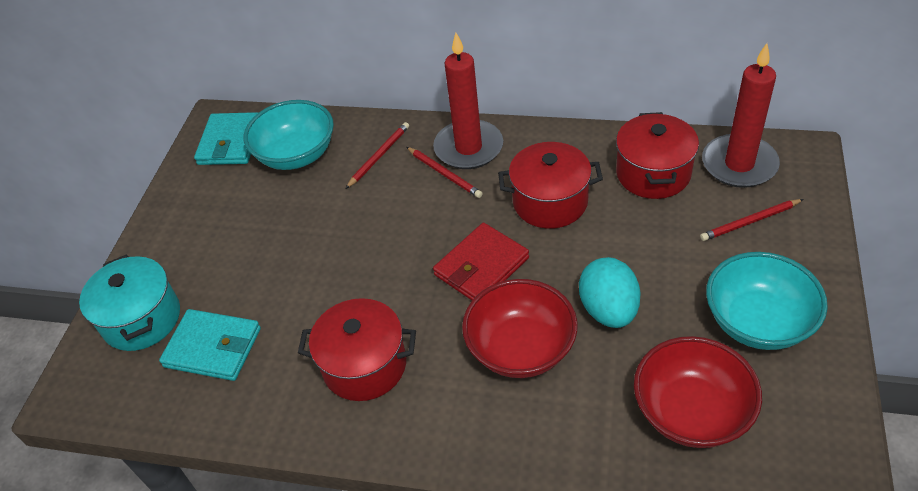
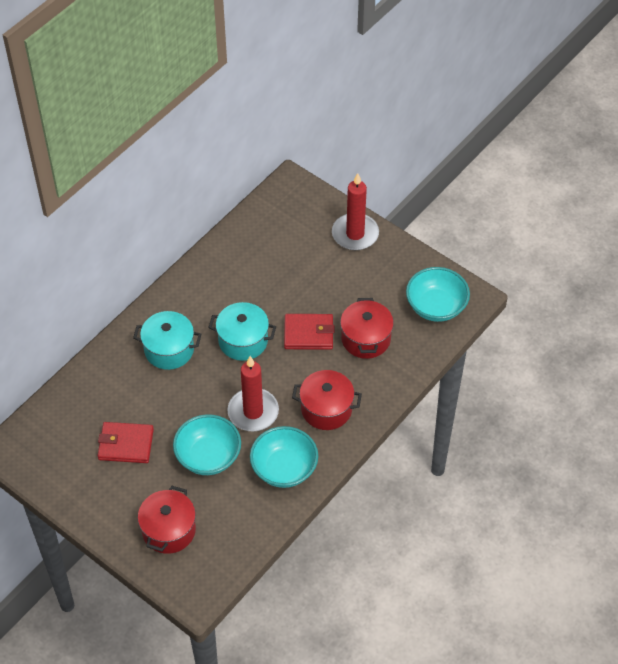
red bowl: [462,279,578,378] [634,336,762,448] = 2 -> none = 0
red pencil: [346,122,409,189] [407,147,483,198] [700,199,803,241] = 3 -> none = 0
red wallet: [433,223,529,300] = 1 -> [97,422,154,463] [284,314,334,350] = 2
turquoise bowl: [244,100,334,170] [706,252,828,350] = 2 -> [173,414,241,475] [250,426,318,488] [406,267,470,322] = 3
turquoise egg: [579,257,640,328] = 1 -> none = 0
turquoise pot: [79,254,180,351] = 1 -> [133,311,201,370] [208,302,276,361] = 2
turquoise wallet: [159,309,261,381] [194,112,258,165] = 2 -> none = 0

